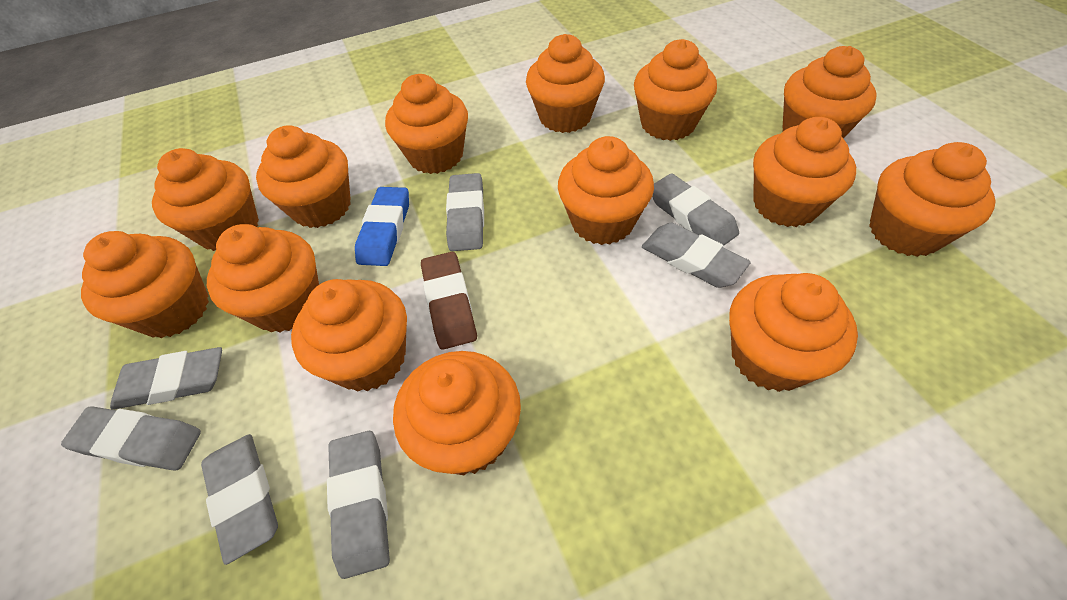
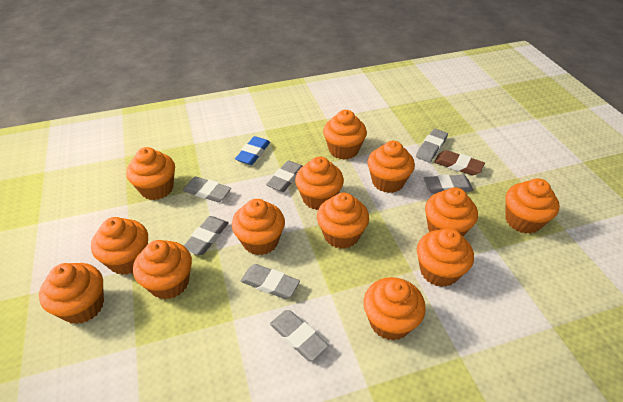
orange cupcake: [81,231,209,338] [152,148,259,251] [207,224,319,333] [256,125,351,228] [291,279,407,392] [385,74,468,174] [393,351,521,475] [526,34,605,133] [558,136,654,245] [634,39,717,141] [729,273,858,392] [753,117,856,227] [783,46,877,139] [869,142,996,257] = 14 -> [39,263,104,324] [91,217,148,275] [126,147,175,200] [133,240,192,300] [232,199,285,255] [295,157,344,210] [317,193,369,249] [323,110,367,160] [363,277,426,341] [367,141,415,193] [417,228,474,287] [425,187,478,236] [505,178,560,234] = 13

